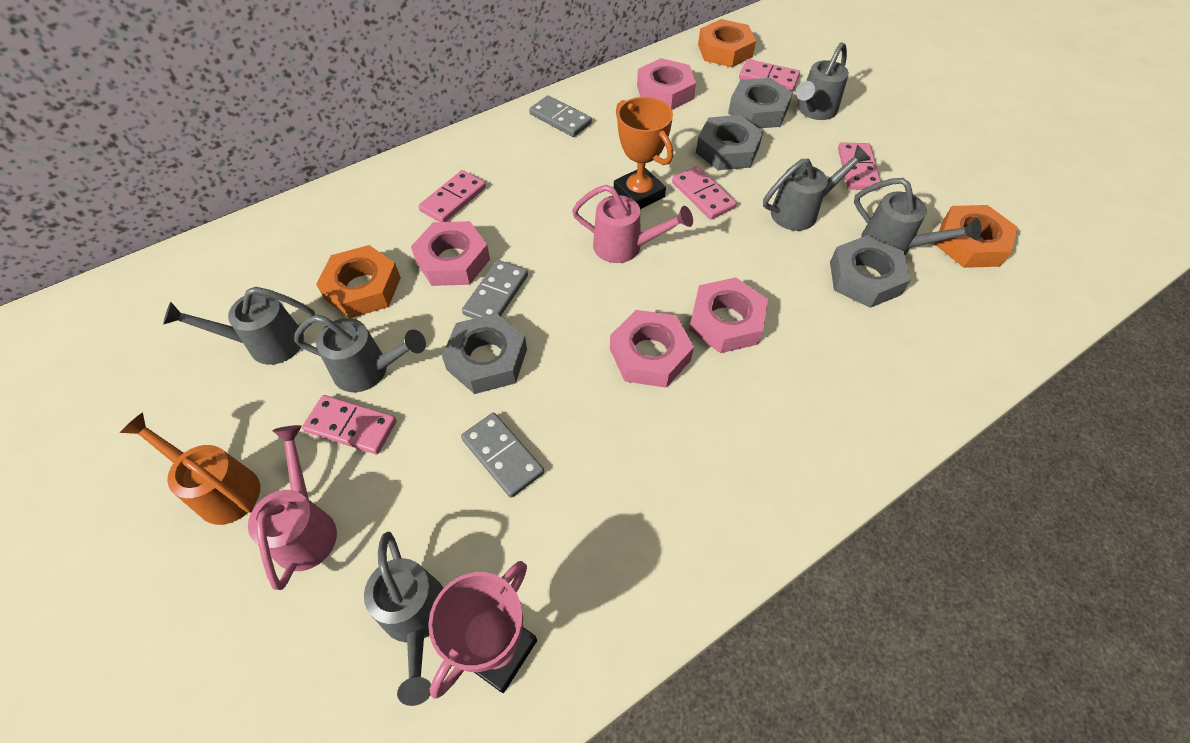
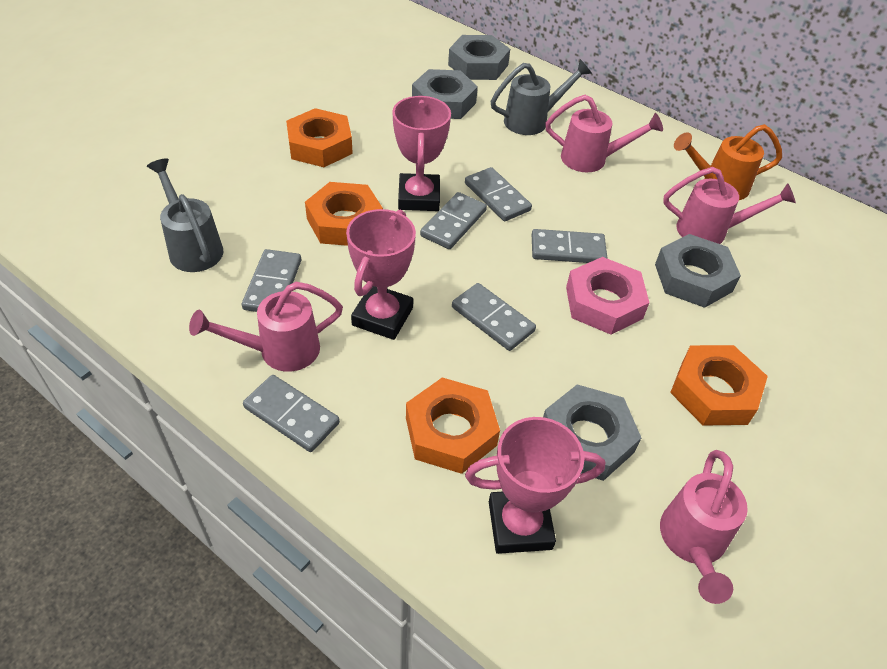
grey domino: [461,413,544,498] [462,260,528,319] [529,95,592,137] = 3 -> [242,249,301,312] [243,375,340,452] [420,192,487,249] [452,283,536,351] [465,167,532,221] [532,229,607,263] = 6
grey watering can: [163,287,315,365] [294,315,426,392] [364,532,444,706] [763,145,871,231] [796,42,849,120] [854,178,981,255] = 6 -> [147,158,223,272] [491,59,592,135] = 2
orange nut: [316,245,401,318] [698,19,756,67] [935,205,1018,268] = 3 -> [286,108,353,167] [305,182,383,246] [406,377,500,474] [670,345,768,426] = 4
orange trophy: [614,97,673,209] = 1 -> none = 0
pink domino: [302,395,396,454] [418,170,486,222] [672,166,736,220] [739,59,800,91] [838,142,881,190] = 5 -> none = 0
pink nut: [411,221,490,286] [610,310,694,388] [637,58,696,110] [689,277,768,353] = 4 -> [566,257,650,334] = 1
pink trophy: [428,561,537,699] = 1 -> [346,209,416,340] [392,96,451,211] [465,417,605,554] = 3
pink watering can: [248,425,337,590] [572,185,693,263] = 2 -> [189,282,343,372] [545,95,663,172] [660,450,748,604] [663,167,796,244] = 4

